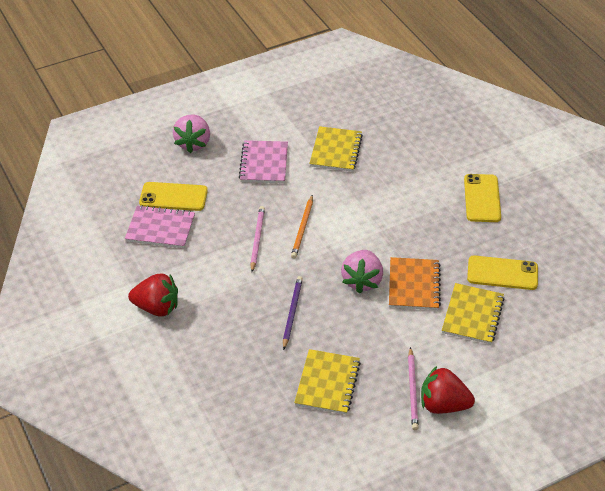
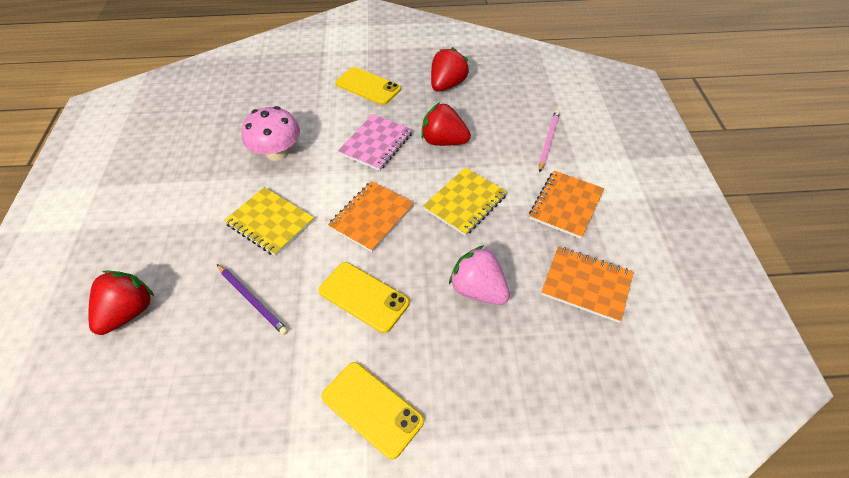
orange notebook: [389,257,441,310] = 1 -> [328,181,414,252] [529,170,604,239] [541,247,634,323] = 3
orange pencil: [291,195,313,258] = 1 -> none = 0
pink mushroom: none = 0 -> [242,106,300,161] = 1
pink notebook: [125,205,195,248] [239,140,288,183] = 2 -> [338,114,413,171] = 1
pink pencil: [250,206,265,272] [408,347,418,430] = 2 -> [539,110,560,172] = 1
pink strawberry: [173,114,210,153] [341,250,383,294] = 2 -> [449,245,510,305] = 1
red strawberry: [128,273,178,316] [421,366,475,414] = 2 -> [88,270,154,335] [421,103,471,146] [431,47,469,92] = 3
yellow notebook: [294,349,361,415] [309,126,363,172] [442,283,505,344] = 3 -> [224,187,314,256] [423,167,507,236] = 2

